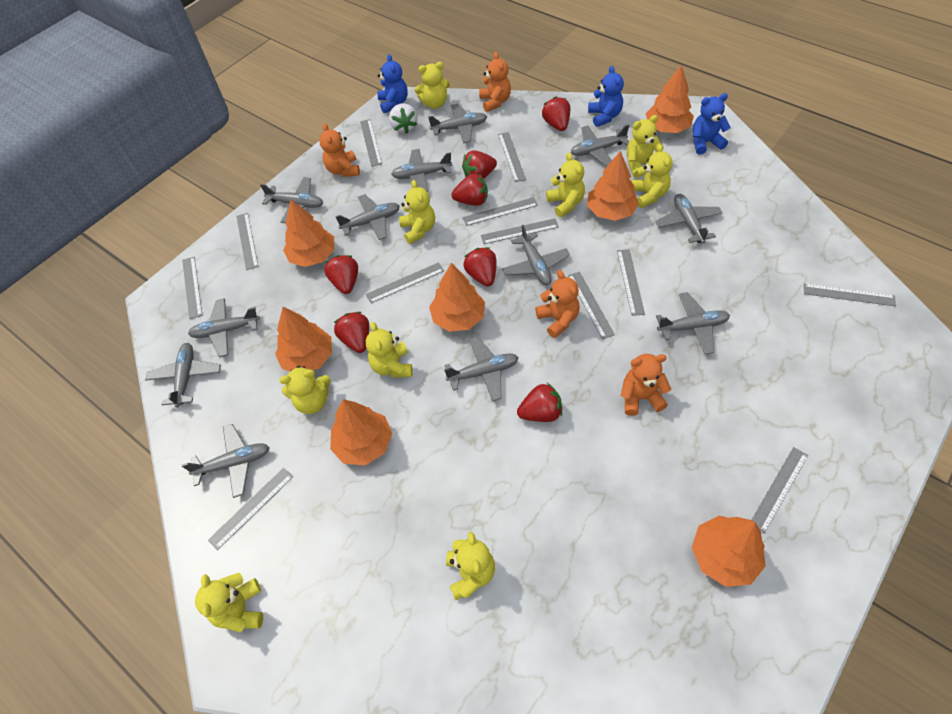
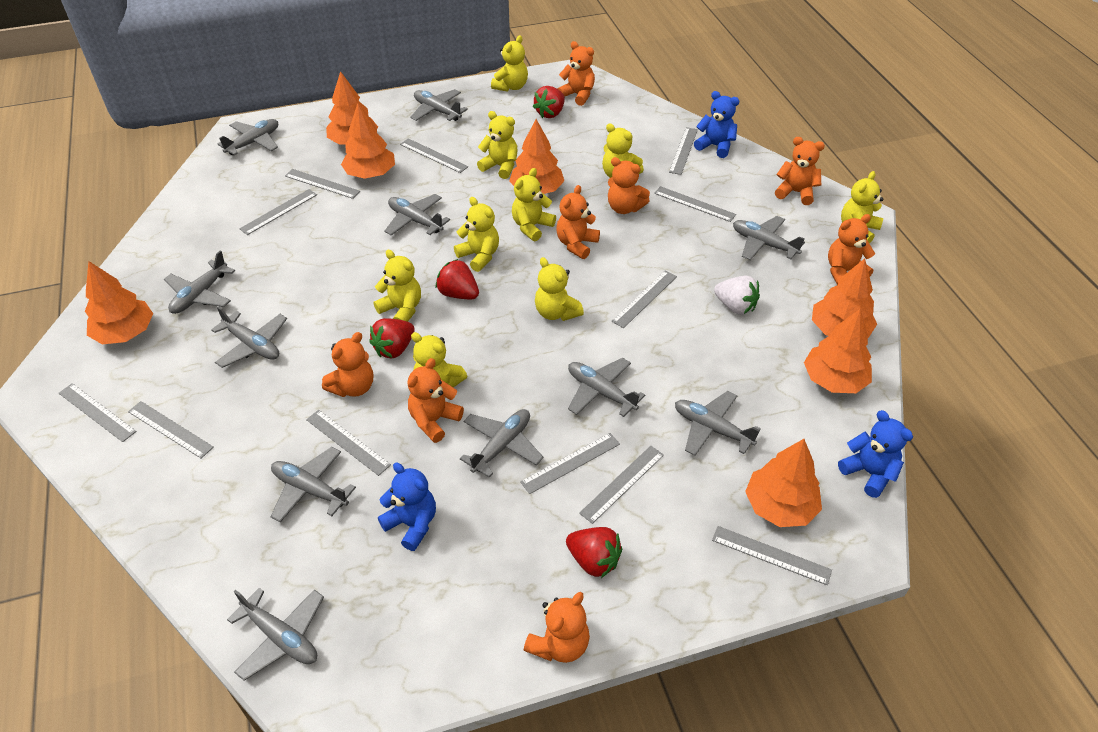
grey plane: [145,343,221,408] [182,424,270,498] [188,298,260,357] [260,177,323,223] [336,194,400,240] [391,149,452,192] [428,104,487,143] [444,337,519,402] [502,225,570,285] [571,125,630,167] [655,194,723,243] [656,292,730,354] = 12 -> [164,250,235,314] [211,306,287,368] [218,119,278,155] [227,588,324,681] [270,447,356,522] [384,194,450,235] [410,89,468,121] [460,409,543,478] [568,358,645,417] [675,391,761,456] [733,216,805,260] = 11
orange teddy bear: [319,123,360,177] [479,52,511,112] [535,270,580,338] [621,354,671,416] = 4 -> [322,332,373,397] [408,358,464,443] [524,592,590,663] [556,185,600,259] [557,41,595,106] [608,157,650,214] [775,137,825,205] [828,214,875,285] = 8
red strawberry: [324,255,358,294] [334,312,369,353] [451,174,488,206] [462,150,497,179] [463,247,497,286] [517,383,562,422] [542,97,570,131] = 7 -> [369,318,414,358] [436,259,479,299] [533,86,565,118] [566,527,622,578] = 4

